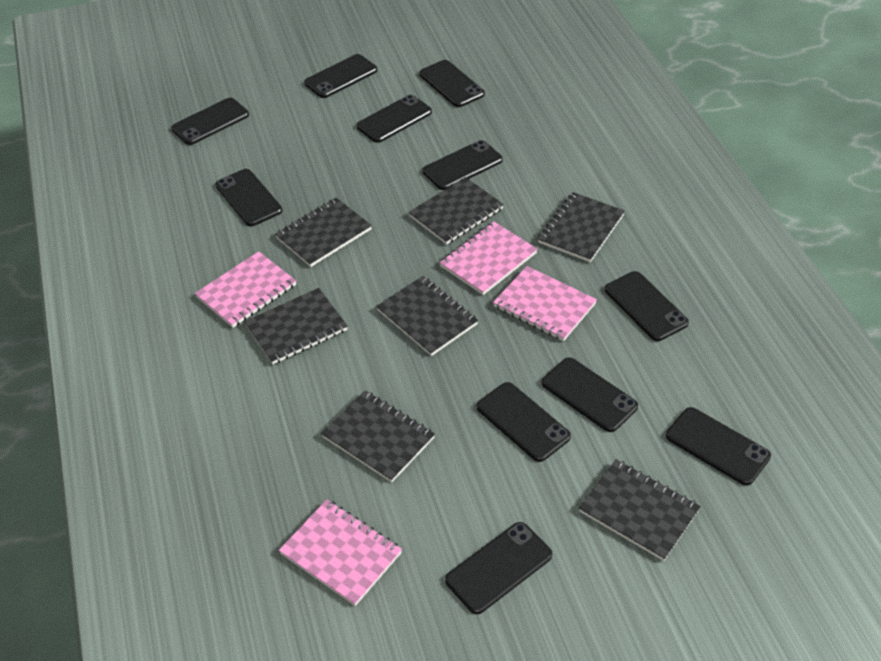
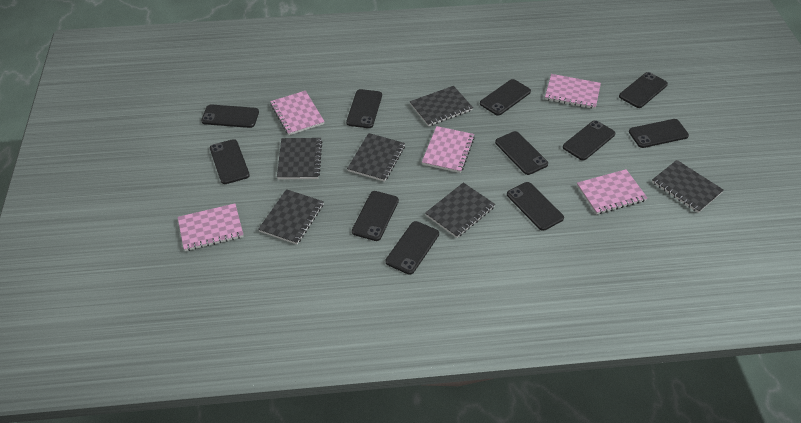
black notebook: [244,288,348,364] [275,198,372,267] [321,391,435,482] [376,276,478,356] [408,177,504,245] [538,192,625,262] [579,459,701,561] = 7 -> [258,189,324,244] [277,138,322,179] [347,133,405,182] [410,86,473,126] [425,183,495,238] [652,160,724,213] = 6
pink notebook: [195,251,296,328] [279,499,402,606] [439,222,538,295] [493,266,597,341] = 4 -> [178,203,243,251] [270,91,325,135] [422,126,475,173] [545,74,601,109] [577,169,647,215] = 5

